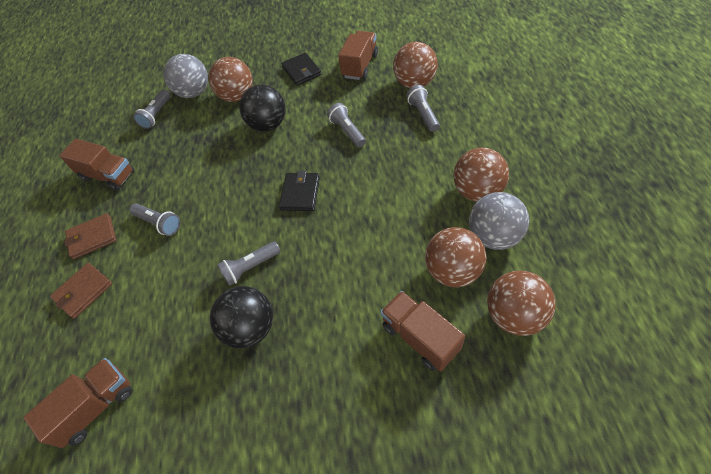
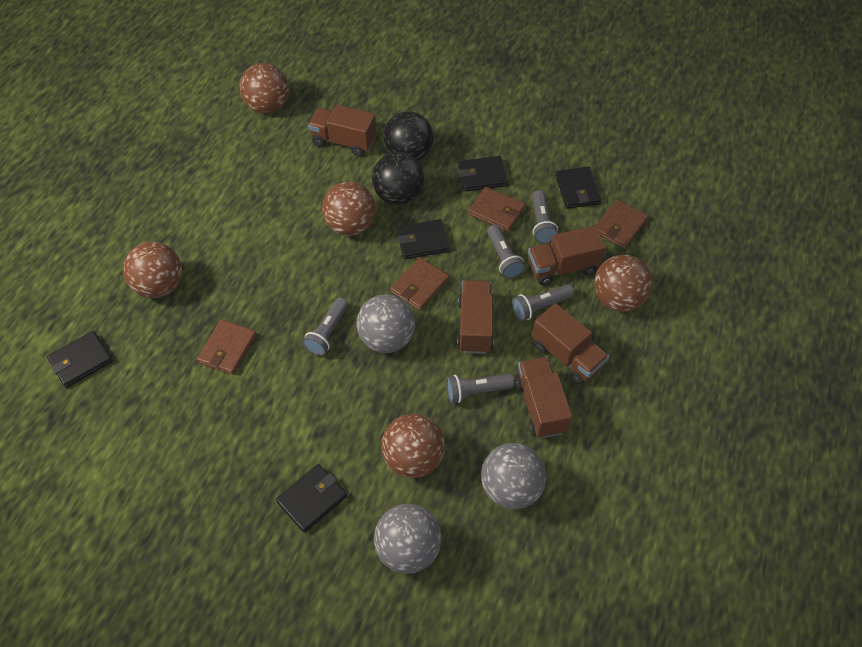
black wallet: [279,171,320,211] [281,53,321,86] = 2 -> [47,331,113,388] [276,464,347,533] [397,219,450,259] [458,156,508,191] [555,167,602,209] = 5
brown truck: [24,358,132,448] [59,139,134,190] [338,31,378,80] [380,291,465,372] = 4 -> [308,105,377,156] [457,280,494,354] [515,357,572,438] [528,226,606,285] [532,303,609,385] = 5
brown wallet: [50,263,112,319] [64,213,116,259] = 2 -> [197,319,257,375] [390,257,449,311] [468,187,525,232] [596,200,648,249] = 4
grey ball: [163,54,208,98] [469,192,529,250] = 2 -> [356,294,415,353] [374,504,442,574] [481,443,547,509] = 3

